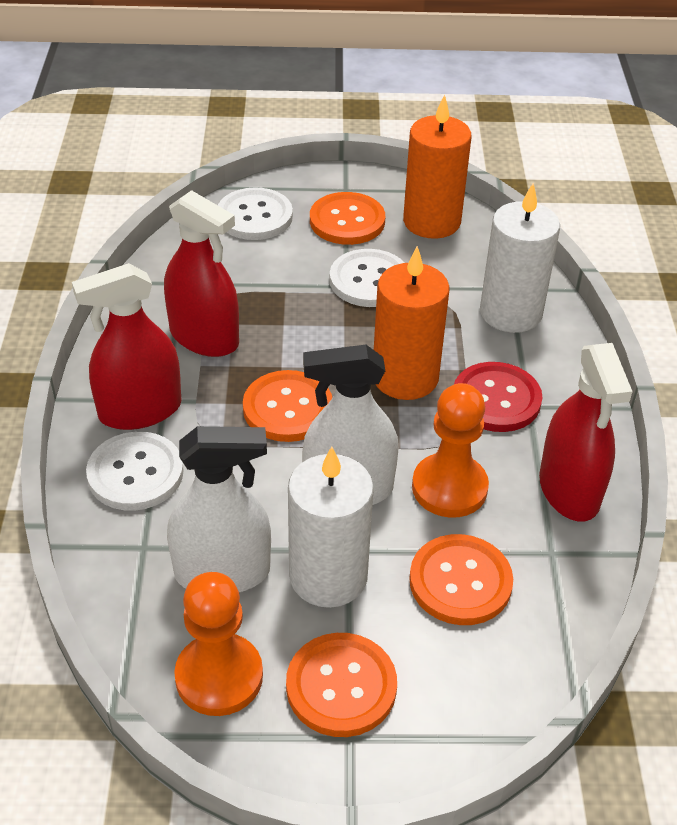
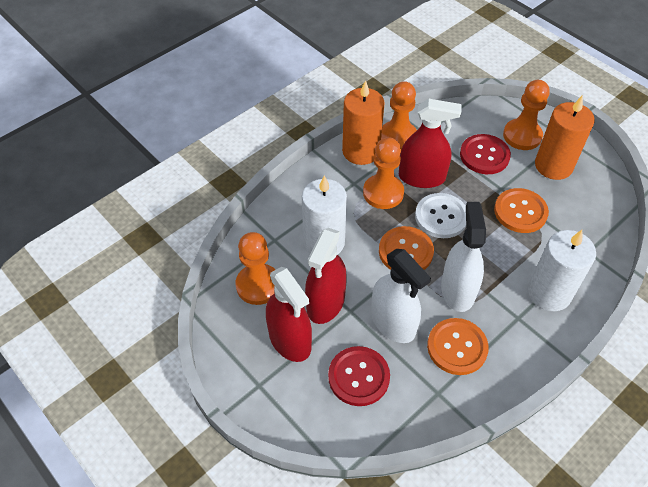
orange button: [243,370,332,442] [286,633,397,737] [310,192,385,245] [409,534,513,625] = 4 -> [379,226,434,270] [427,318,489,375] [494,188,549,233] = 3
orange pawn: [174,572,263,716] [412,383,489,518] = 2 -> [236,232,275,305] [363,137,404,209] [381,81,417,150] [503,80,550,150] = 4
red button: [454,362,543,432] = 1 -> [328,346,390,406] [460,134,511,174] = 2
white button: [86,431,184,511] [218,187,293,240] [330,249,405,307] = 3 -> [415,193,466,238] = 1

